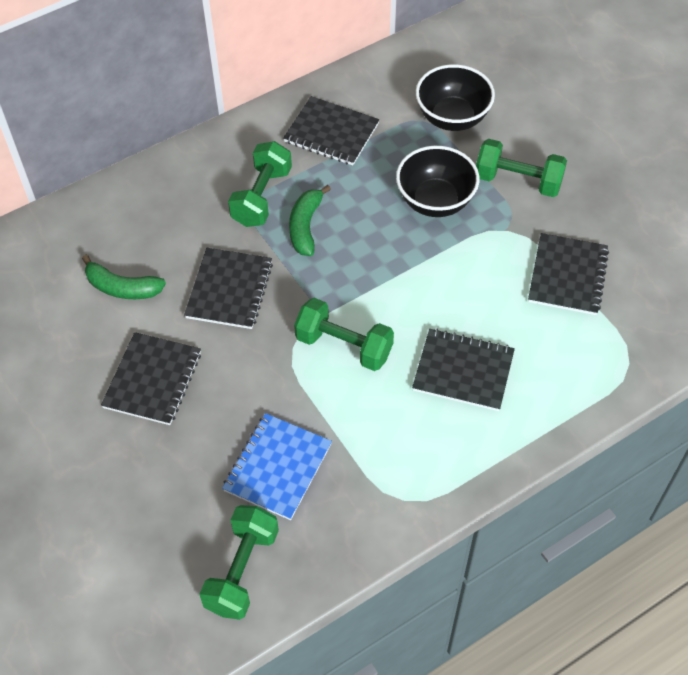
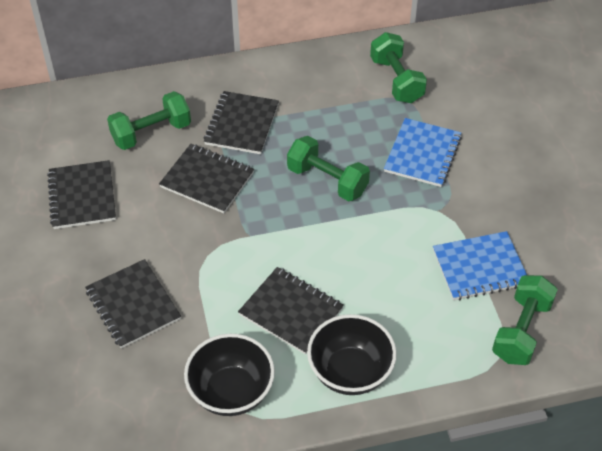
blue notebook: [222,413,332,520] = 1 -> [384,118,462,187] [433,231,527,300] = 2
green banana: [82,255,166,299] [289,185,331,256] = 2 -> none = 0

